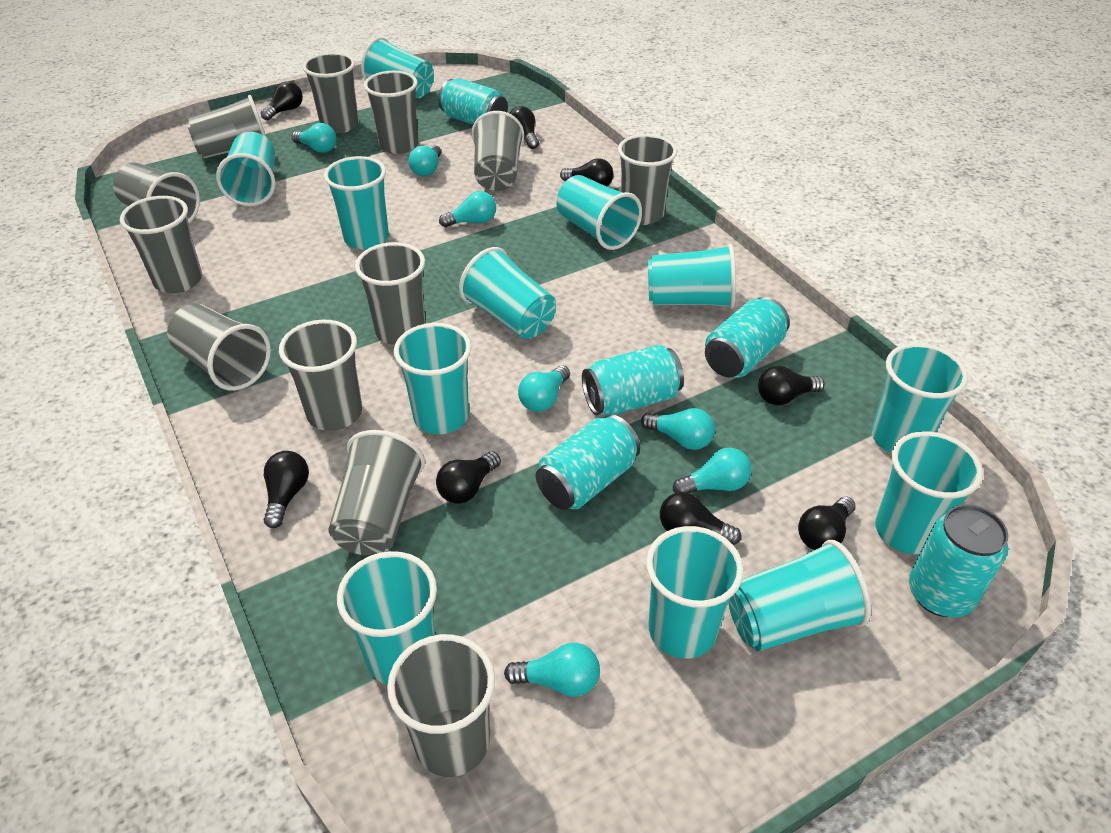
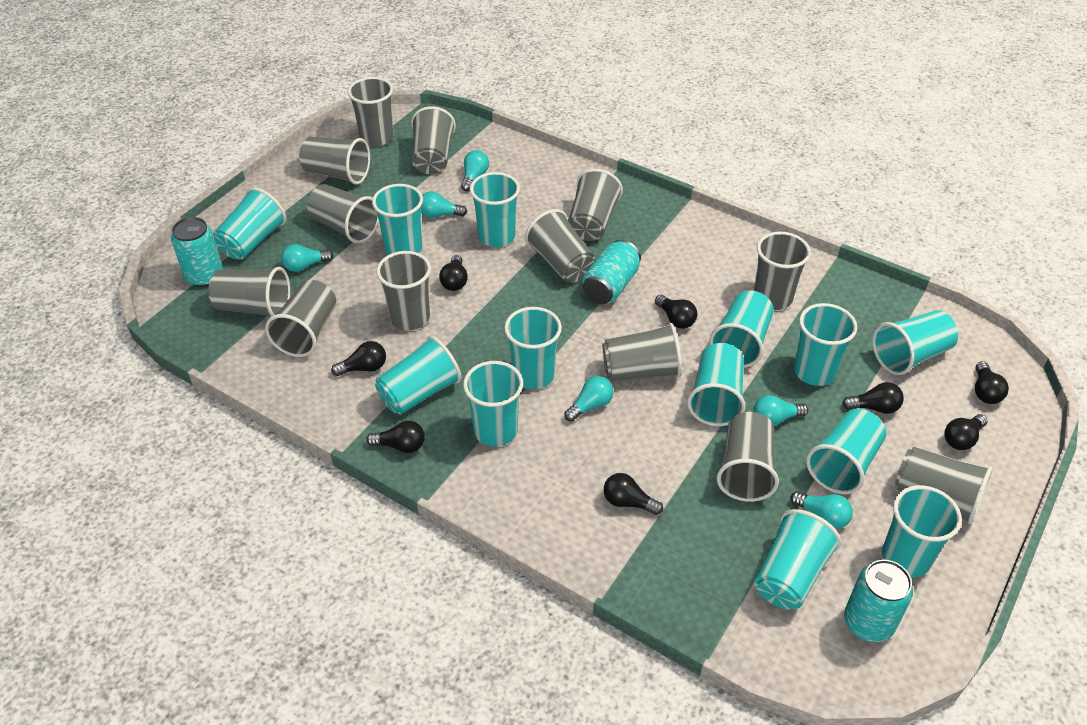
grey cup: [113,163,200,223] [120,196,202,293] [167,303,271,391] [186,95,267,159] [279,320,362,431] [303,52,359,134] [329,430,425,556] [355,242,426,345] [364,71,418,154] [387,634,495,777] [471,111,524,191] [618,134,677,225] = 12 -> [208,267,290,317] [265,280,336,357] [299,136,370,185] [307,184,379,243] [348,77,394,146] [376,251,431,330] [411,106,456,174] [525,209,595,283] [568,169,623,241] [602,323,682,381] [717,412,779,502] [754,232,811,310] [895,446,993,524] = 13
turquoise can: [438,78,508,125] [536,415,640,510] [582,345,684,415] [705,297,790,378] [909,504,1009,617] = 5 -> [171,217,223,287] [582,240,641,304] [844,560,913,642] = 3
turquoise cup: [216,132,275,206] [324,156,389,250] [337,551,437,685] [361,37,434,98] [394,323,471,434] [459,247,556,339] [556,175,642,250] [646,526,744,659] [648,244,736,309] [728,540,871,651] [871,343,968,453] [875,431,983,554] = 12 -> [213,187,286,260] [372,184,423,255] [375,336,461,415] [463,361,523,446] [470,172,520,247] [504,307,562,389] [687,343,746,426] [709,290,774,368] [754,509,841,609] [794,303,857,386] [806,409,886,494] [872,310,958,375] [882,485,962,577] = 13
turquoise light bulb: [291,123,336,153] [408,145,441,176] [439,191,496,227] [504,643,600,697] [518,365,570,412] [641,408,715,450] [673,448,751,493] = 7 -> [281,244,333,272] [421,191,467,218] [461,150,489,191] [564,376,613,422] [753,395,808,426] [790,491,853,529] = 6

